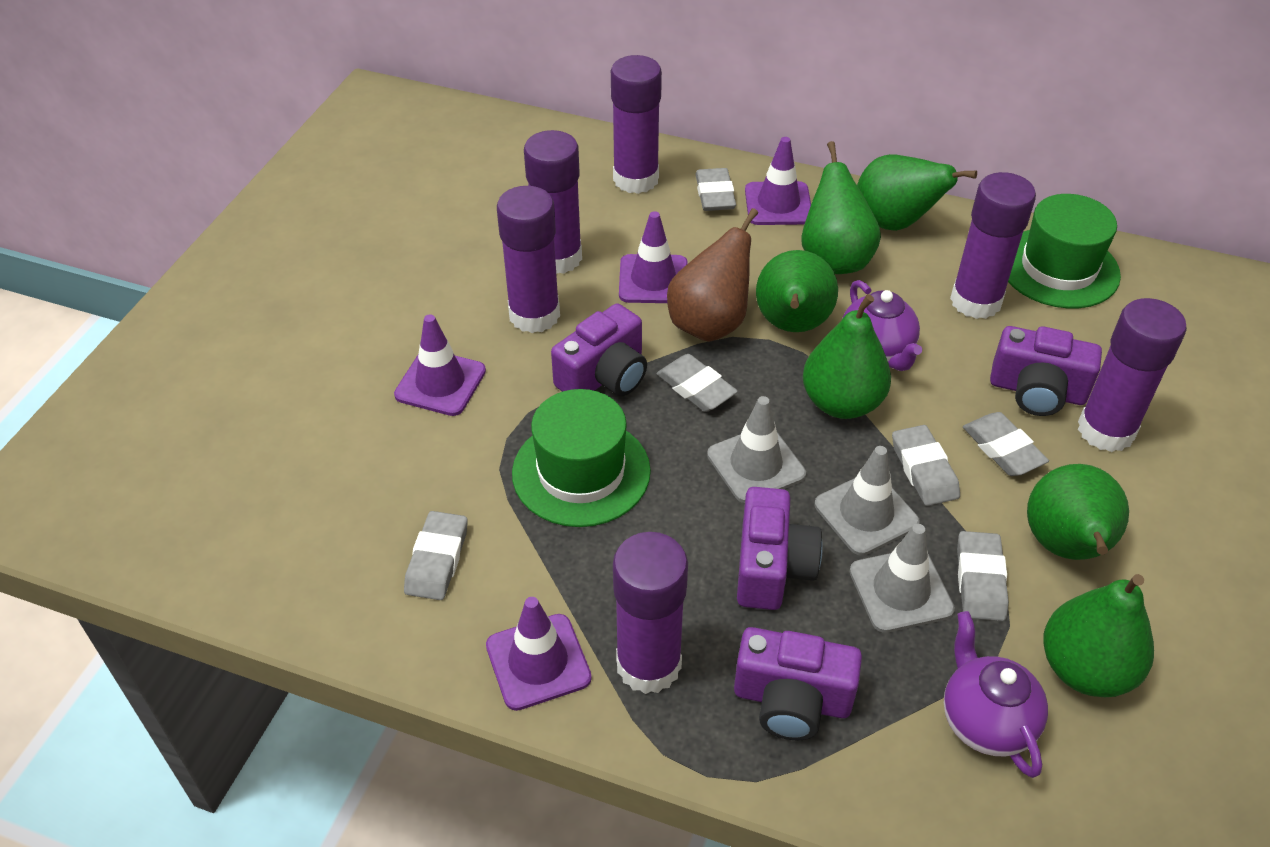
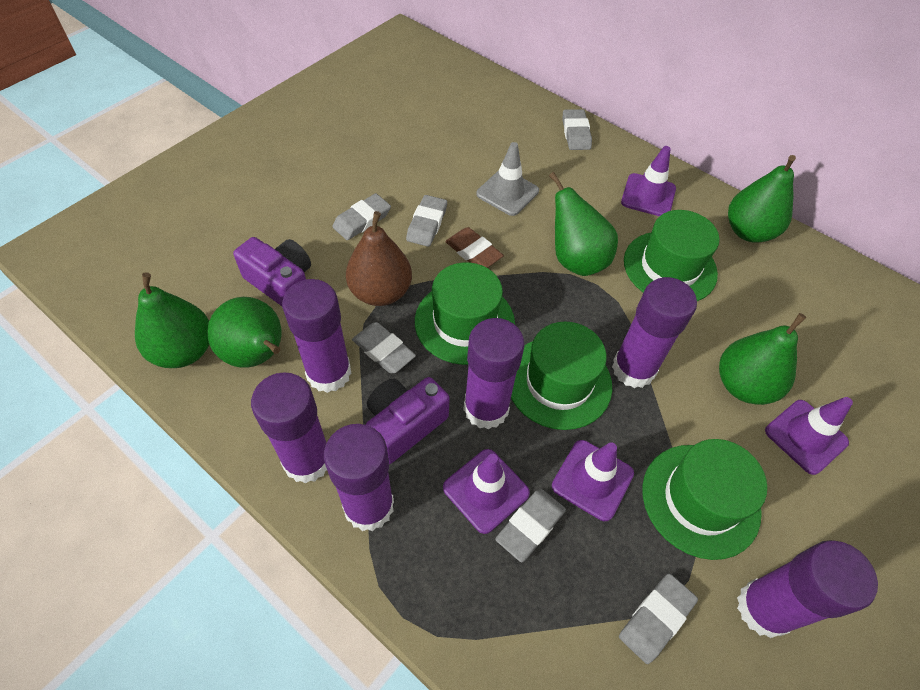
brown eraser: none = 0 -> [445,227,504,268] = 1
green hat: [512,389,651,527] [1008,194,1121,308] = 2 -> [415,262,515,365] [511,321,612,430] [624,210,719,301] [642,439,767,560] = 4
green pear: [756,250,838,332] [801,141,881,274] [803,294,891,419] [857,154,977,231] [1027,464,1129,560] [1043,574,1154,697] = 6 -> [135,272,209,368] [207,297,282,368] [549,172,618,276] [719,313,806,405] [728,155,796,243] = 5
grey traffic cone: [707,396,806,503] [814,446,920,556] [850,524,955,633] = 3 -> [476,142,539,216] = 1
purple camera: [551,304,647,396] [734,627,862,740] [737,487,823,610] [990,326,1102,416] = 4 -> [233,237,311,306] [366,377,450,464] = 2
purple teapot: [842,280,922,371] [944,611,1048,778] = 2 -> none = 0

